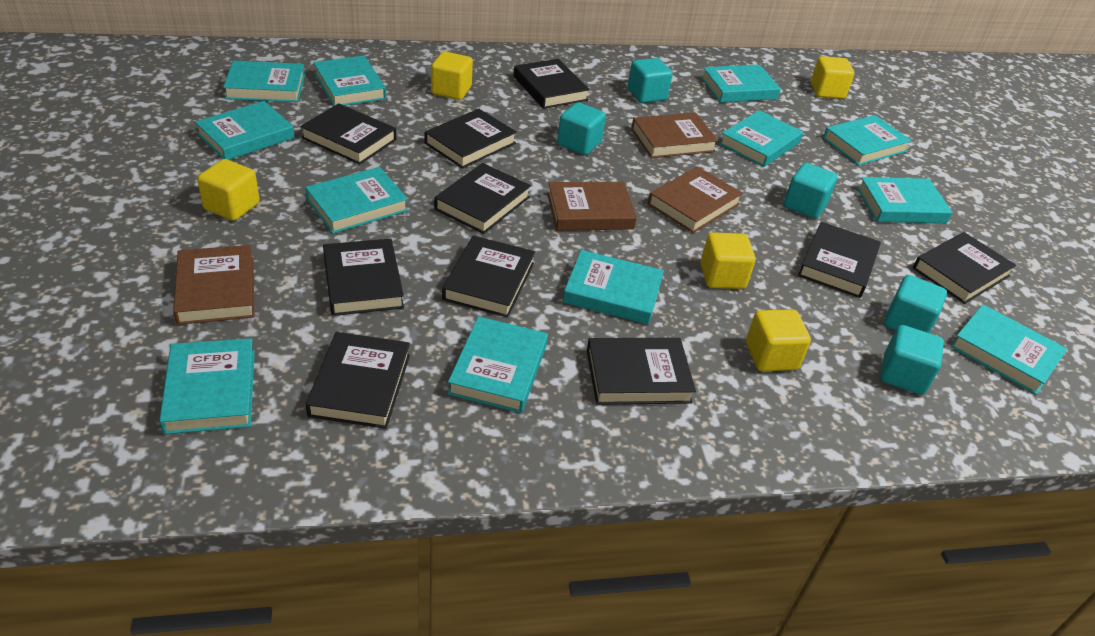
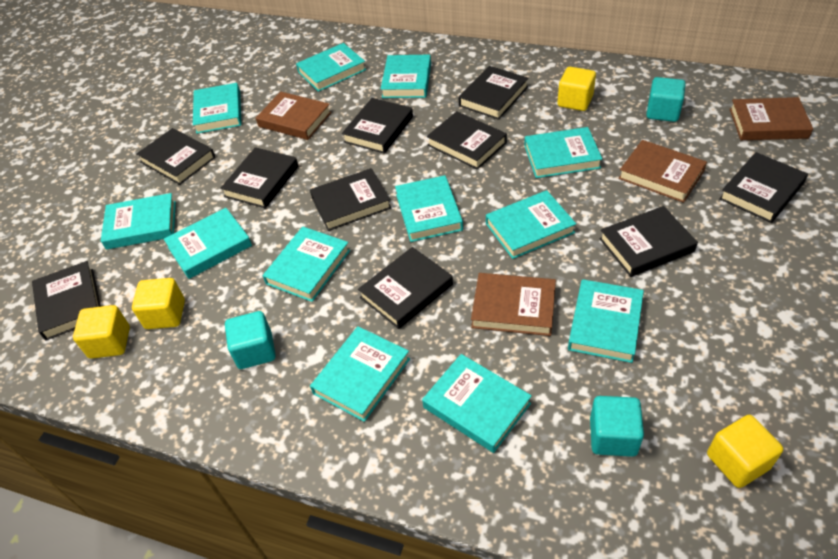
turquoise cube: [557,102,606,155] [628,58,673,103] [784,162,837,219] [880,325,944,395] [884,275,947,333] = 5 -> [225,311,275,369] [590,396,644,457] [646,77,686,122] = 3
yellow cube: [197,159,260,221] [431,51,473,100] [700,232,756,289] [746,309,811,371] [811,56,854,99] = 5 -> [73,305,130,359] [132,278,185,329] [558,67,596,111] [707,415,783,488] = 4

